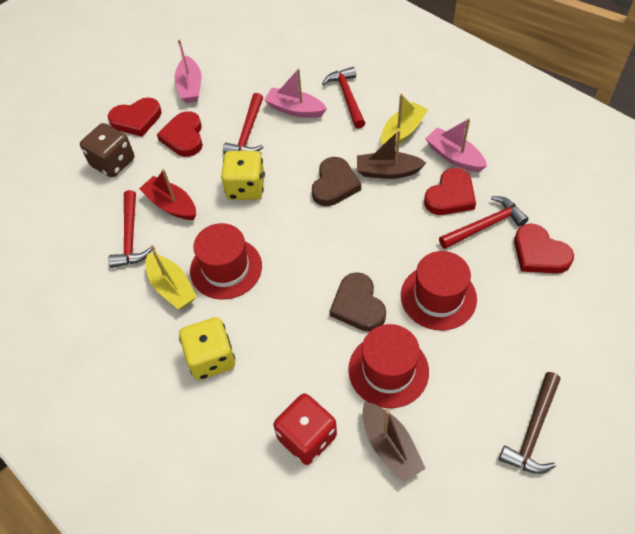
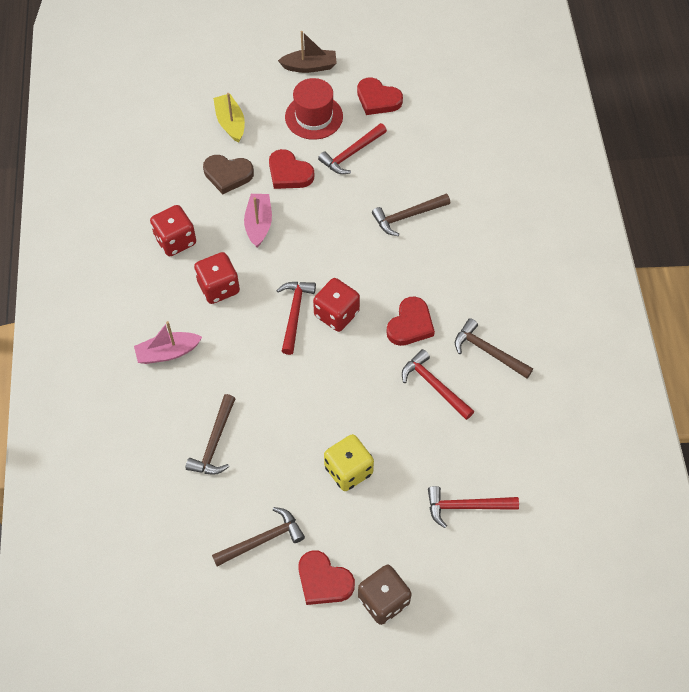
brown boat: [357,130,426,179] [362,402,426,482] = 2 -> [278,31,337,73] = 1
brown hammer: [499,372,561,474] = 1 -> [186,394,235,475] [212,507,305,566] [372,194,450,236] [455,318,533,378] = 4
brown heart: [312,157,361,206] [330,272,386,332] = 2 -> [203,155,254,194] = 1
pink boat: [174,39,201,103] [264,69,327,118] [425,118,487,172] = 3 -> [134,321,202,364] [244,194,272,248] = 2
red boat: [139,169,196,220] = 1 -> none = 0
red dice: [273,393,337,465] = 1 -> [150,205,196,256] [194,252,240,304] [313,278,360,332] = 3
red hat: [190,223,262,300] [348,324,429,408] [401,251,477,330] = 3 -> [285,78,343,140] = 1
yellow boat: [145,245,197,309] [381,94,428,146] = 2 -> [213,93,245,143] = 1
yellow dice: [179,317,235,380] [221,151,265,200] = 2 -> [324,434,374,491] = 1

